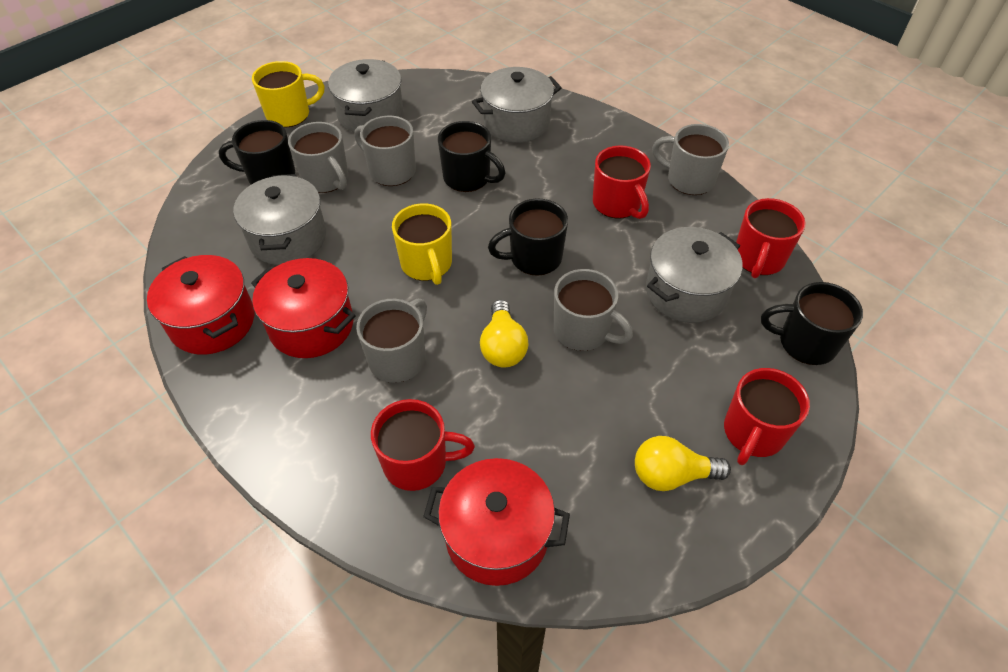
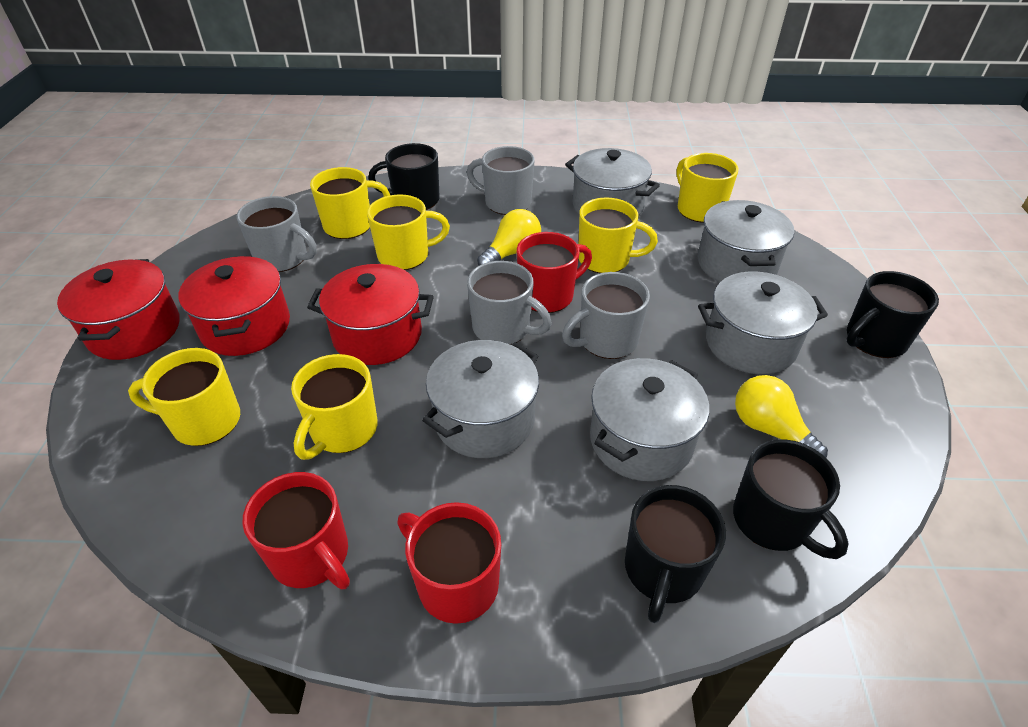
grey mug: [288,122,348,193] [354,115,416,186] [356,299,427,383] [554,269,633,351] [652,124,729,195] = 5 -> [237,196,317,272] [466,146,535,215] [467,261,552,345] [562,272,650,359] = 4
grey pot: [233,174,326,265] [328,59,403,133] [472,67,562,143] [646,227,743,323] = 4 -> [422,340,539,458] [565,148,660,216] [590,358,709,481] [697,200,794,282] [698,272,828,374] = 5
red mug: [371,399,475,491] [593,145,651,219] [724,368,810,465] [736,198,806,278] = 4 -> [242,472,350,589] [397,502,501,624] [517,232,592,313] = 3
yellow mug: [252,61,325,128] [392,203,452,285] = 2 -> [128,348,240,446] [291,354,378,460] [310,167,390,239] [367,194,450,270] [579,197,658,273] [677,153,739,223] = 6

